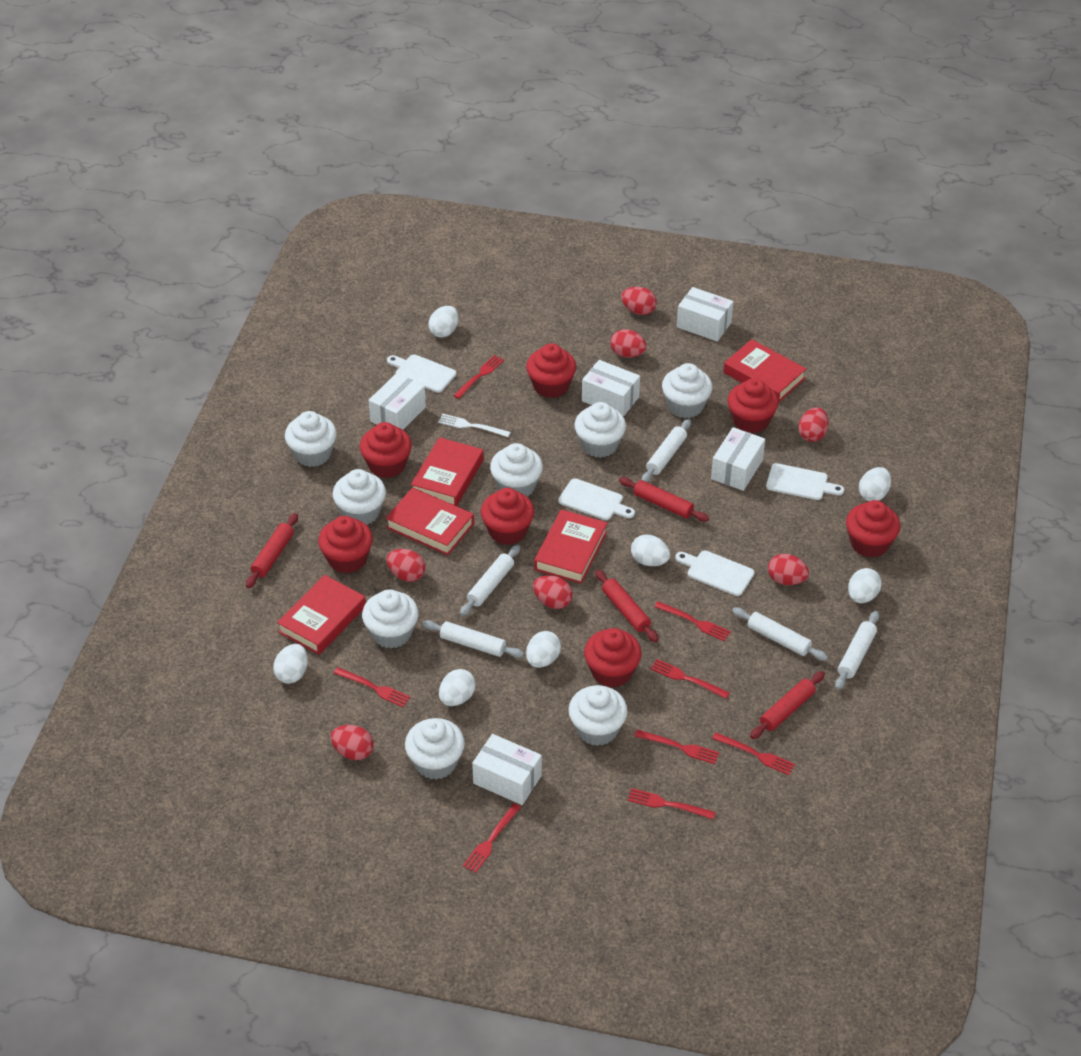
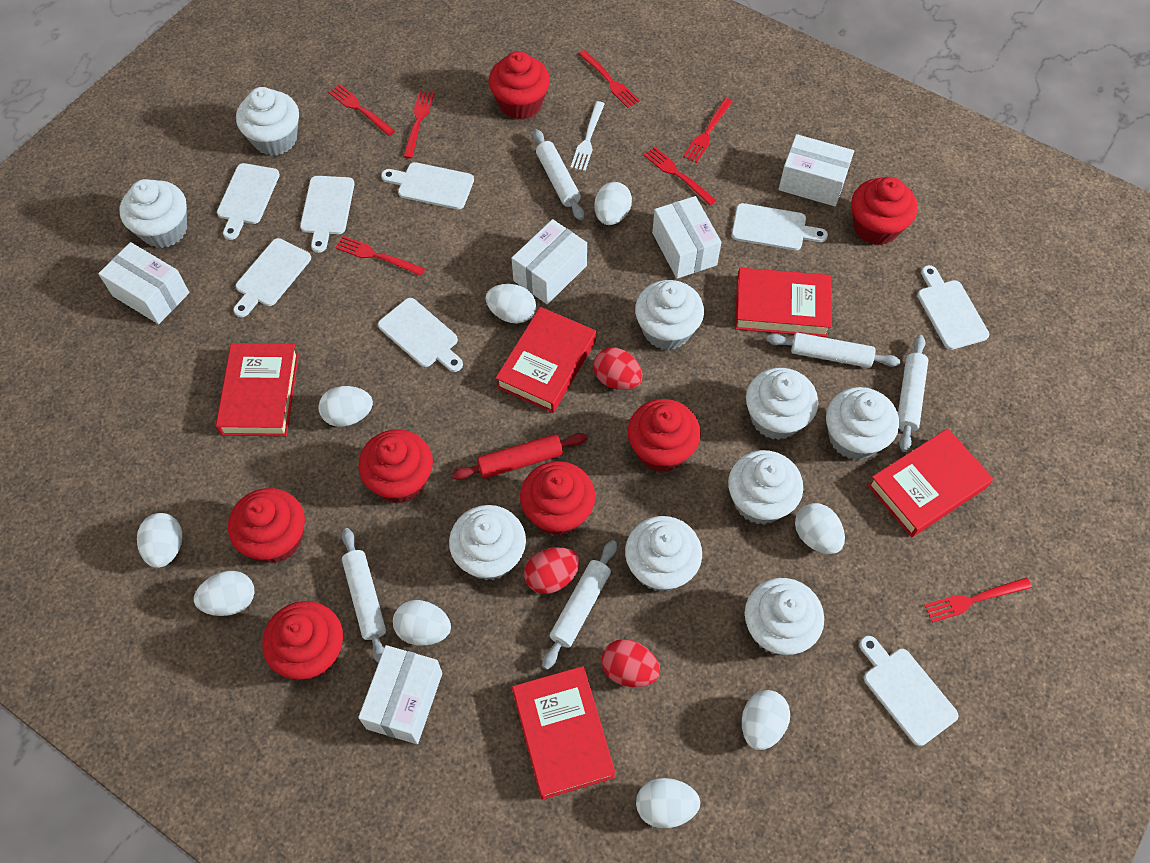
red egg: [330,725,374,760] [386,549,425,582] [533,575,573,609] [611,329,646,358] [621,287,657,315] [768,554,809,585] [798,407,829,442] = 7 -> [524,547,580,594] [593,347,643,390] [601,639,660,687] = 3
red fork: [334,667,411,707] [453,355,504,399] [463,803,521,873] [628,788,716,819] [635,730,719,764] [650,659,730,699] [654,601,731,642] [712,733,795,775] = 8 -> [328,84,395,136] [335,236,425,276] [403,91,434,159] [579,50,640,108] [644,147,716,205] [683,98,733,163] [924,577,1032,623] = 7
red rolling pin: [246,513,298,588] [595,570,658,642] [619,477,709,522] [750,671,825,739] = 4 -> [452,433,587,480] = 1
white cupcake: [285,411,337,467] [333,469,386,525] [362,589,418,649] [405,718,465,780] [490,443,543,497] [569,685,628,746] [574,402,626,458] [662,363,712,418] = 8 -> [119,179,187,248] [236,87,299,156] [449,505,526,581] [625,516,702,592] [635,280,704,350] [728,450,803,525] [745,578,824,655] [746,368,818,440] [826,387,899,460] = 9
white cutting board: [387,354,456,393] [558,478,635,520] [675,550,755,596] [766,463,844,500] = 4 -> [217,163,280,240] [233,238,311,317] [300,176,355,253] [378,298,463,372] [381,162,474,209] [732,203,828,250] [859,636,959,746] [917,265,989,350] = 8
white egg: [273,644,308,684] [428,306,458,338] [439,669,476,706] [526,631,561,668] [631,535,670,566] [848,568,882,603] [859,467,891,501] = 7 -> [137,513,182,568] [194,571,255,616] [318,386,373,427] [393,600,451,646] [485,284,536,324] [594,182,632,225] [636,778,700,828] [742,690,790,750] [795,503,845,554] = 9

